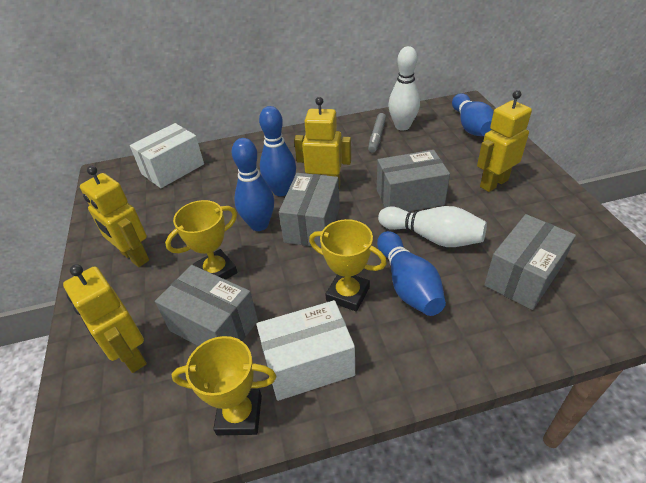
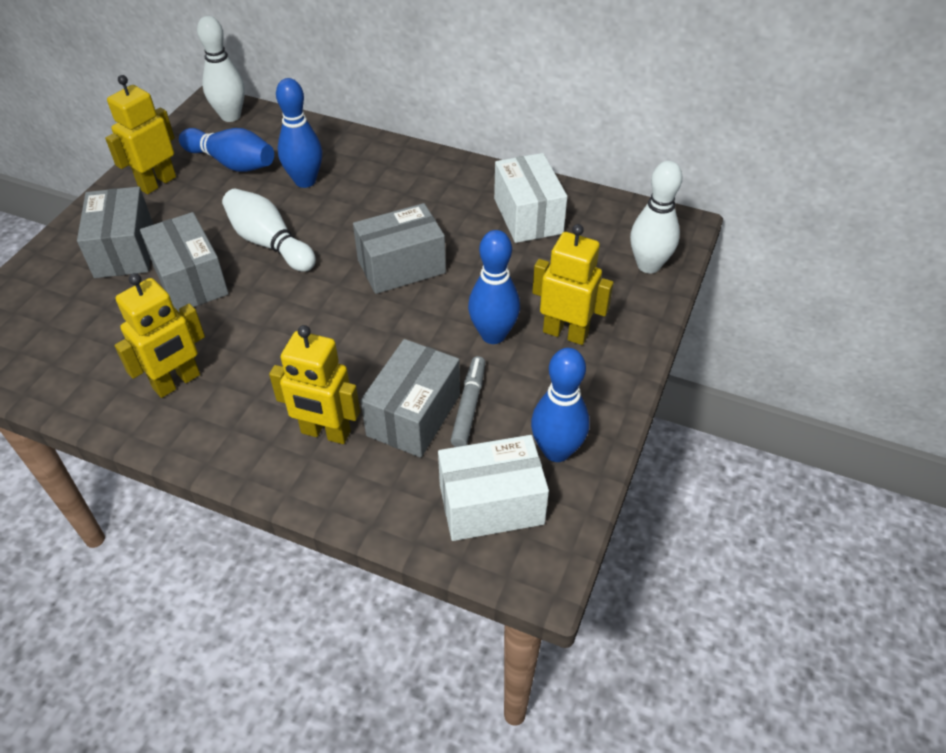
white bowling pin: [378,206,487,247] [388,46,420,131] = 2 -> [197,16,245,122] [222,189,316,272] [630,161,683,273] = 3
yellow trophy: [165,200,237,280] [172,336,276,435] [309,219,387,312] = 3 -> none = 0

